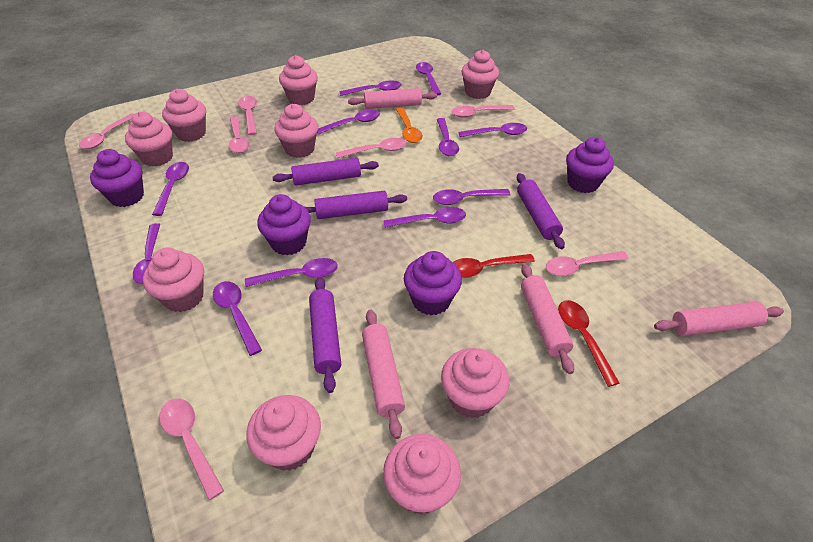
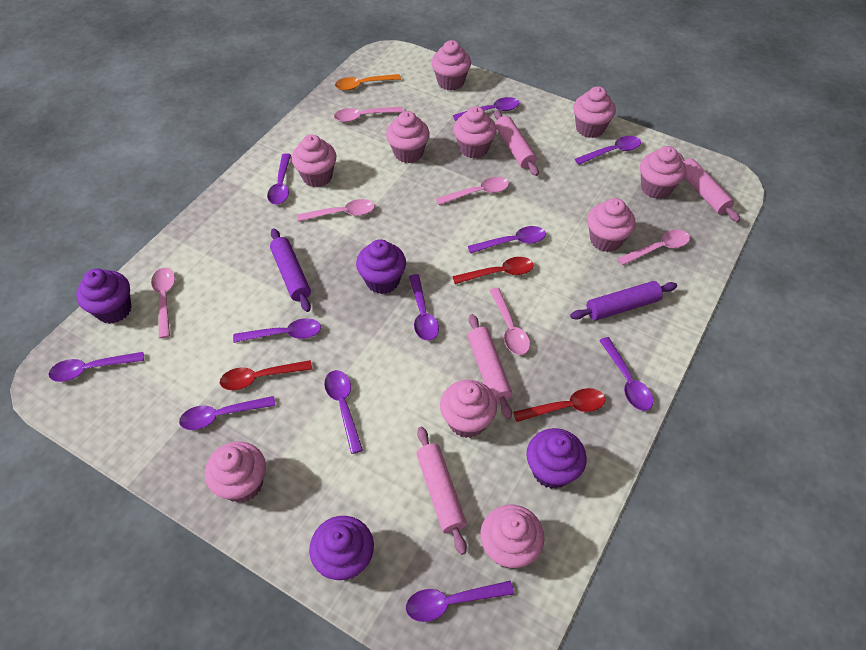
pink cupcake: [125,112,173,167] [143,248,204,312] [162,89,206,142] [246,395,321,471] [274,104,318,158] [279,55,318,105] [383,434,461,514] [441,348,509,418] [461,50,499,99] = 9 -> [205,441,266,503] [292,135,337,187] [386,111,430,163] [431,40,471,90] [440,380,497,438] [453,106,497,159] [480,505,544,569] [573,86,616,138] [587,198,636,252] [640,146,686,199] = 10
pink spoon: [79,114,134,149] [159,398,224,500] [229,116,249,153] [238,96,257,135] [336,138,407,158] [452,105,515,118] [546,251,628,276] = 7 -> [151,268,175,338] [297,199,375,222] [334,107,403,122] [436,177,509,205] [489,288,530,355] [617,230,690,266] = 6
purple rolling pin: [273,158,379,185] [305,191,407,219] [309,277,341,393] [517,173,565,249] = 4 -> [270,228,311,312] [570,281,677,320] = 2
red spoon: [453,254,535,278] [558,300,619,387] = 2 -> [220,360,312,390] [452,257,534,284] [513,388,605,422] = 3

